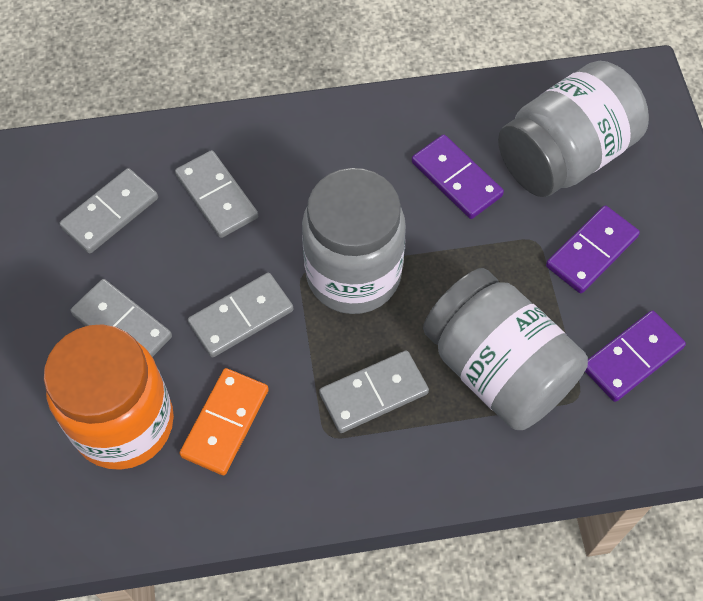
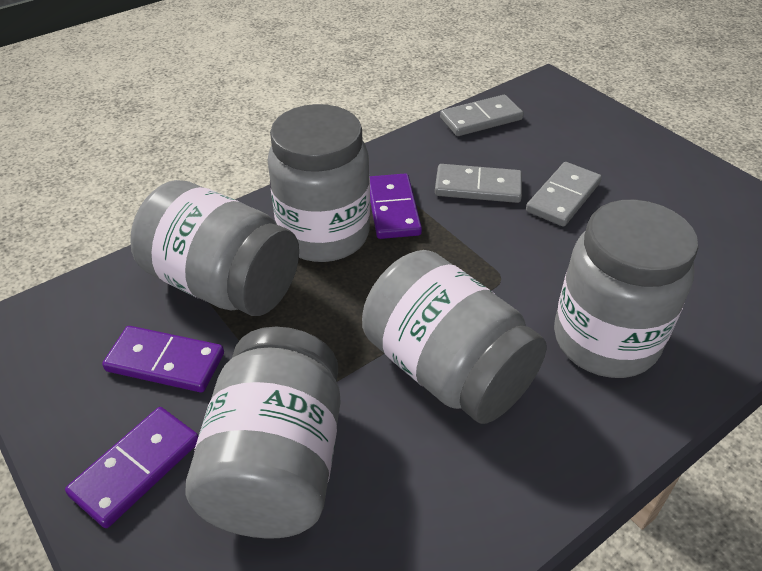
grey domino: [60,168,158,254] [71,279,172,357] [175,150,258,238] [188,273,294,358] [319,350,429,433] = 5 -> [435,164,522,203] [440,95,524,136] [526,162,602,227] = 3
grey jar: [302,168,406,314] [423,268,588,430] [498,61,649,197] = 3 -> [130,180,299,316] [186,327,341,538] [268,104,370,262] [362,250,547,424] [554,200,698,378] = 5
orange domino: [179,368,269,475] = 1 -> none = 0
orange jar: [44,324,174,470] = 1 -> none = 0

